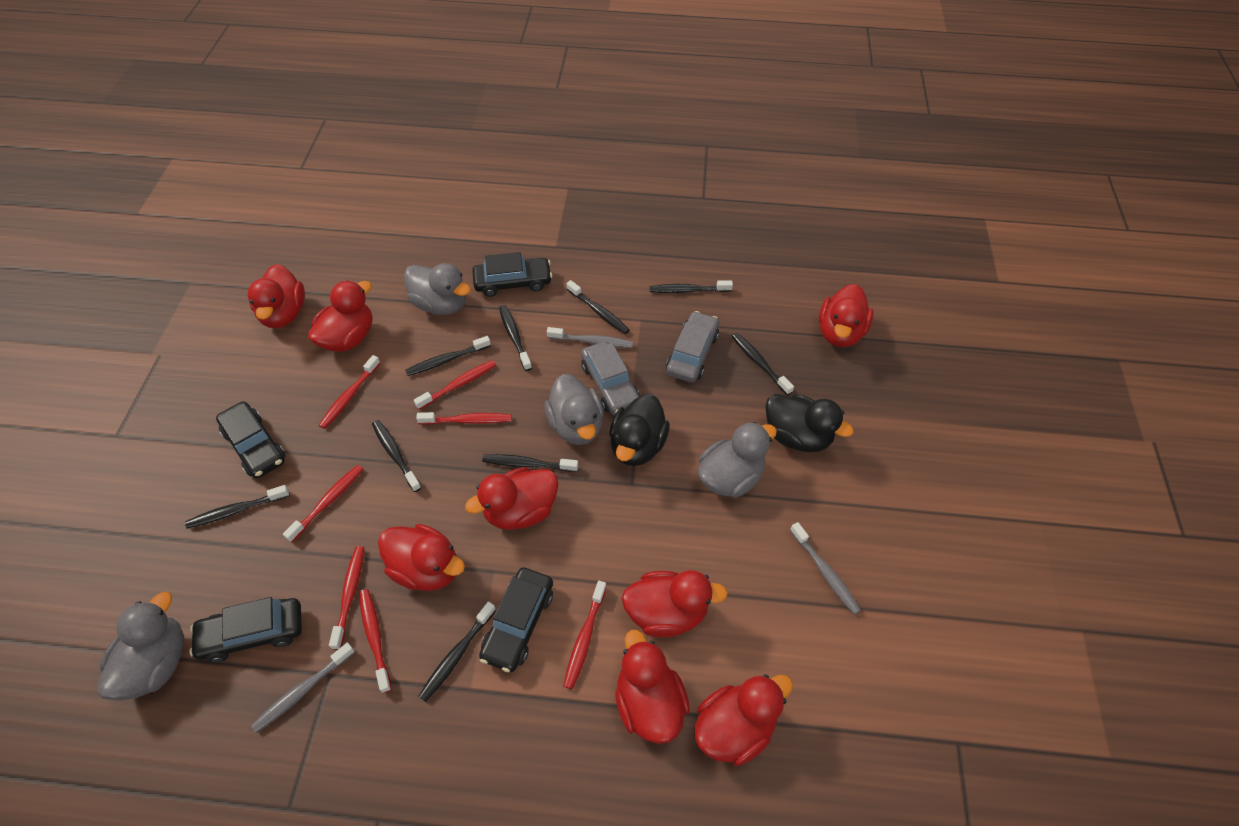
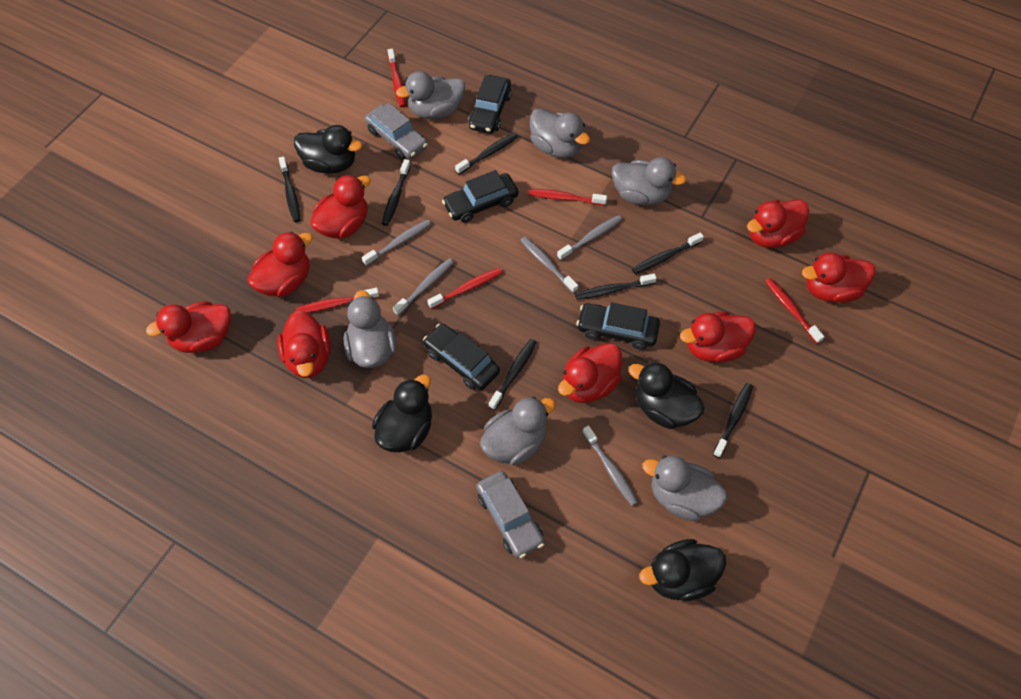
black duck: [609,394,670,466] [765,394,854,452] = 2 -> [294,125,362,174] [372,374,432,452] [629,362,705,429] [639,539,726,601] = 4
black toothbrush: [185,485,290,529] [372,420,421,492] [405,336,491,376] [418,602,496,702] [482,454,578,472] [499,305,532,371] [566,280,630,334] [650,280,733,293] [731,333,794,395] = 9 -> [278,157,301,222] [382,159,411,226] [455,133,518,174] [489,339,537,410] [575,274,657,300] [632,232,704,274] [713,383,753,458] = 7
grey duck: [97,592,184,700] [404,263,471,315] [544,374,604,445] [698,422,777,498] = 4 -> [344,290,397,368] [396,71,465,119] [480,397,556,466] [530,108,590,158] [612,157,686,205] [642,456,727,521] = 6
grey toothbrush: [251,643,355,733] [547,327,633,348] [790,522,861,614] = 3 -> [362,220,431,266] [393,258,454,316] [520,237,578,293] [557,215,622,260] [582,426,638,506] = 5
red toothbrush: [283,465,363,542] [319,355,380,429] [329,546,364,650] [359,589,392,693] [414,360,496,410] [416,412,511,425] [563,581,606,689] = 7 -> [296,288,379,313] [388,49,406,107] [427,268,503,309] [529,189,607,205] [765,278,825,344] = 5

